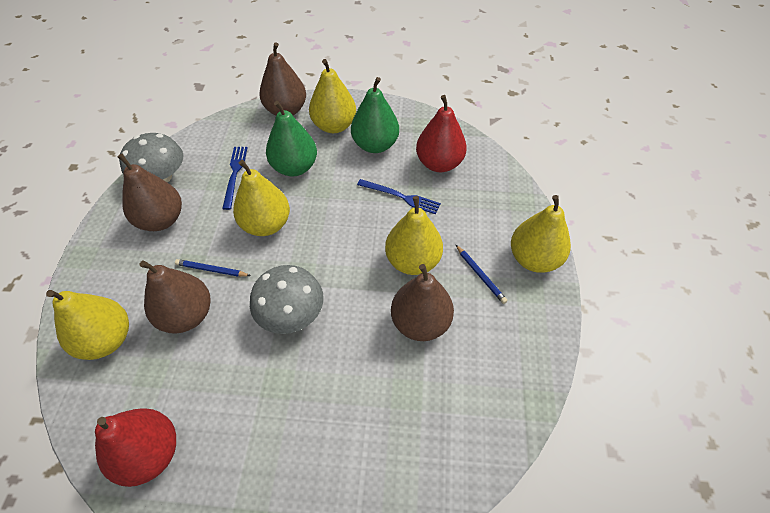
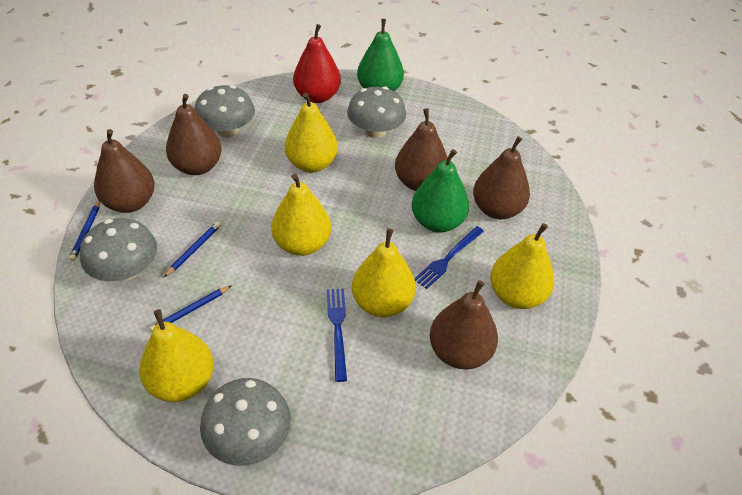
blue pencil: [175,259,251,277] [456,245,508,304] = 2 -> [69,201,100,261] [150,285,232,331] [164,222,221,277] = 3
brown pear: [118,154,182,231] [140,260,211,334] [259,42,306,115] [391,264,454,341] = 4 -> [94,129,155,213] [166,94,221,175] [395,108,448,191] [430,280,498,369] [473,136,530,219] = 5
grey mushroom: [119,133,183,183] [250,265,324,334] = 2 -> [80,218,157,281] [195,85,255,138] [200,378,291,466] [347,86,406,138] = 4
red pear: [95,408,176,487] [416,95,467,172] = 2 -> [293,24,341,103] = 1

